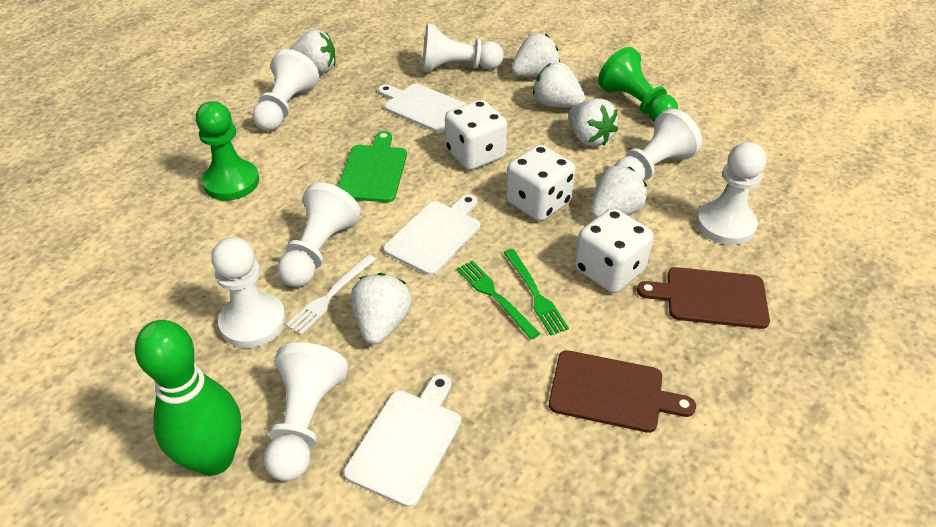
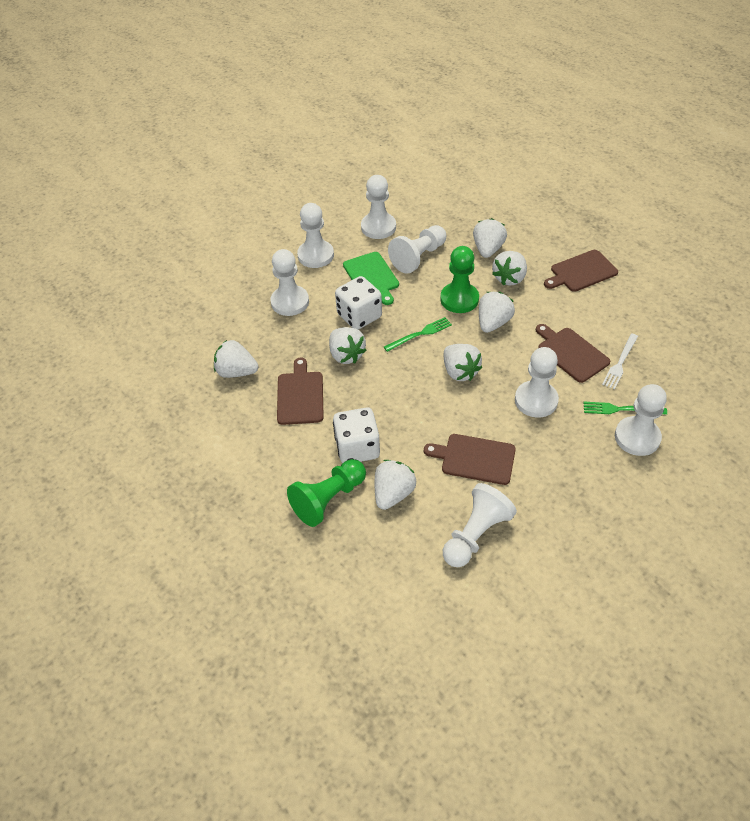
brown cutting board: [549,350,696,433] [637,267,770,329] = 2 -> [277,357,324,425] [424,434,516,485] [536,324,610,383] [544,250,618,292] = 4
green bowling pin: [135,320,241,476] = 1 -> none = 0
white cutting board: [344,374,461,508] [378,84,467,133] [383,194,480,275] = 3 -> none = 0
white dice: [445,100,507,170] [506,145,575,221] [575,208,654,293] = 3 -> [333,407,380,463] [335,276,382,330] = 2
white strawberry: [290,29,335,74] [351,273,412,345] [511,33,560,77] [533,62,585,108] [569,98,618,147] [590,165,647,219] = 6 -> [214,340,258,378] [329,327,366,364] [375,460,416,510] [444,344,482,381] [473,218,507,258] [479,292,515,333] [492,251,527,286] = 7

